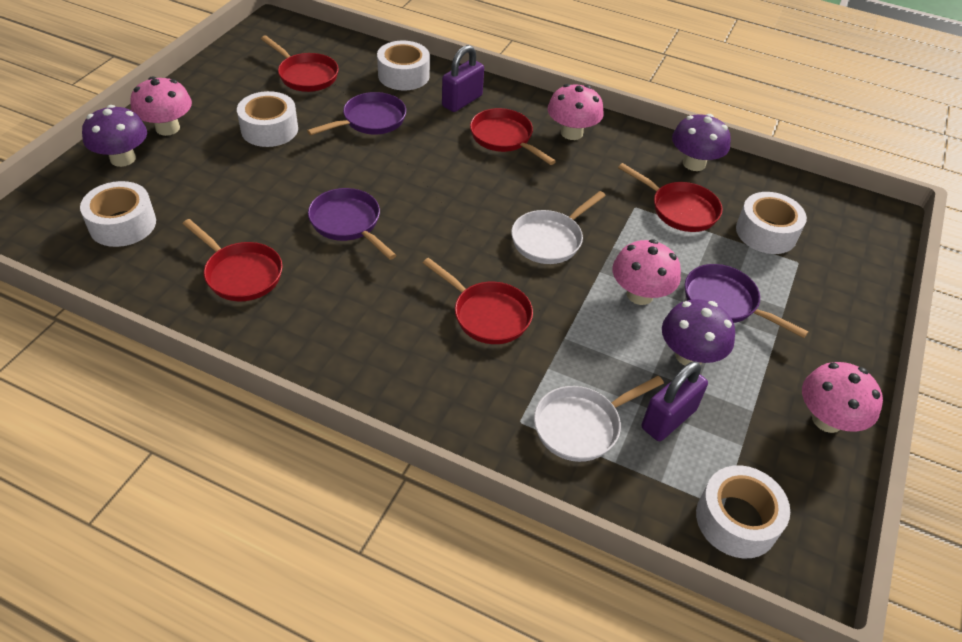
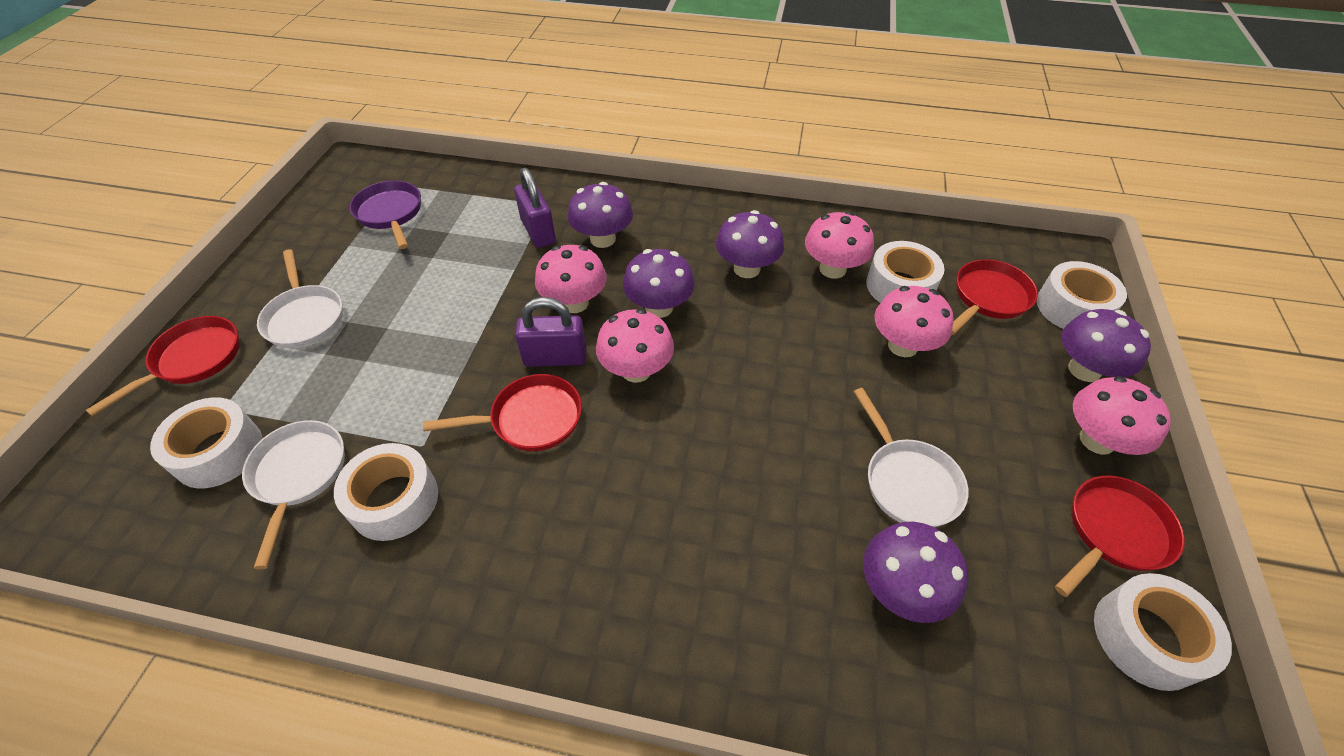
pink mushroom: [130,76,192,136] [548,84,604,140] [613,239,681,305] [802,362,883,433] = 4 -> [535,245,607,313] [596,309,674,383] [805,211,874,278] [875,286,954,357] [1073,376,1171,455] = 5
purple mushroom: [82,105,147,167] [662,299,735,366] [672,114,731,171] = 3 -> [568,182,633,248] [623,249,695,318] [716,210,784,278] [863,522,968,623] [1062,309,1151,382] = 5
purple pan: [307,92,406,135] [308,188,396,260] [685,264,808,338] = 3 -> [349,180,421,249] = 1
red pan: [183,219,283,301] [261,35,339,92] [423,258,533,344] [470,108,556,165] [618,163,722,232] = 5 -> [85,316,240,417] [423,374,582,451] [951,259,1038,335] [1055,475,1185,597] = 4
white pan: [511,191,606,264] [534,376,664,462] = 2 -> [242,420,345,569] [257,249,343,348] [854,388,969,527] = 3

